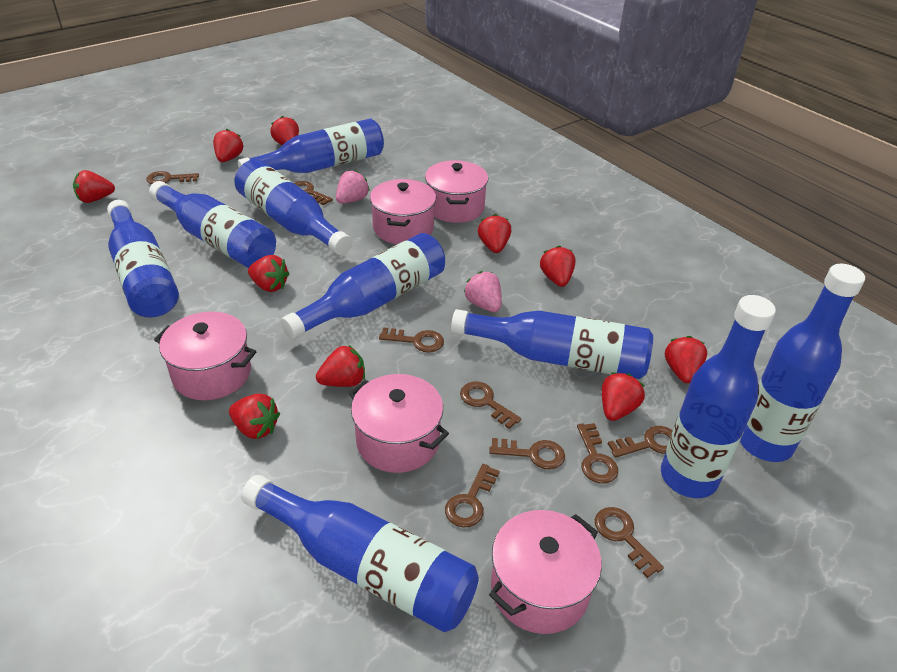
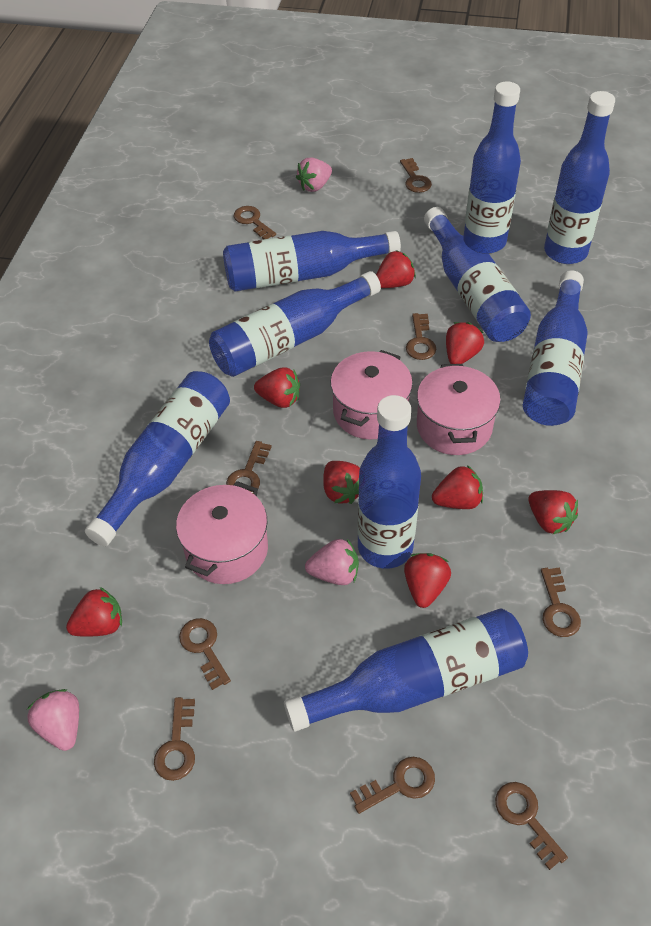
pink pot: [154,312,257,400] [349,374,449,473] [370,179,436,244] [425,160,488,223] [489,510,602,634] = 5 -> [176,481,268,584] [330,350,413,439] [417,364,501,455] = 3
pink strawberry: [336,170,370,204] [464,271,502,312] = 2 -> [27,689,79,751] [296,158,332,192] [305,539,359,585] = 3
red strawberry: [73,170,115,203] [213,129,243,162] [229,394,280,439] [248,255,290,292] [270,116,299,145] [316,345,365,387] [478,214,511,253] [540,246,576,287] [602,372,645,421] [665,336,707,383] = 10 -> [66,587,122,637] [254,368,300,408] [323,461,360,504] [376,250,416,288] [404,553,451,608] [432,465,483,509] [446,322,484,364] [529,490,578,534] = 8

